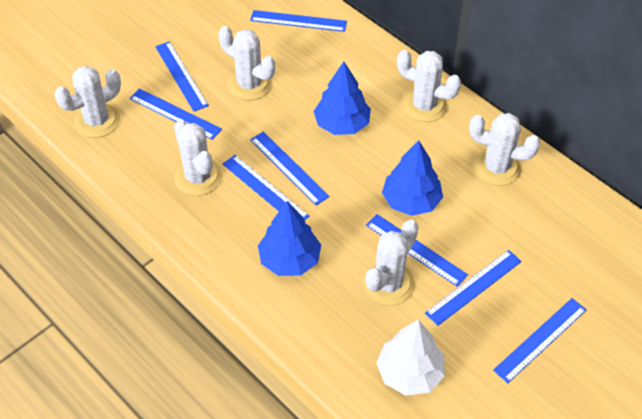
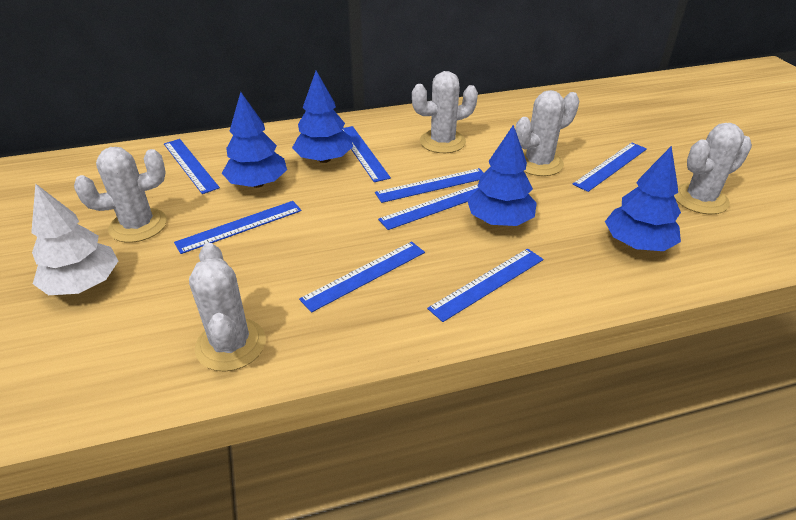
blue tree: [258,201,321,276] [314,62,371,135] [382,140,443,216] = 3 -> [222,92,287,188] [292,71,353,163] [467,125,537,226] [605,146,681,251] = 4
white cactus: [55,66,121,138] [174,119,222,196] [219,26,275,100] [363,219,419,306] [397,50,461,122] [469,113,540,186] = 6 -> [74,147,167,243] [189,243,266,372] [412,71,478,153] [515,90,579,176] [674,123,752,215] = 5

